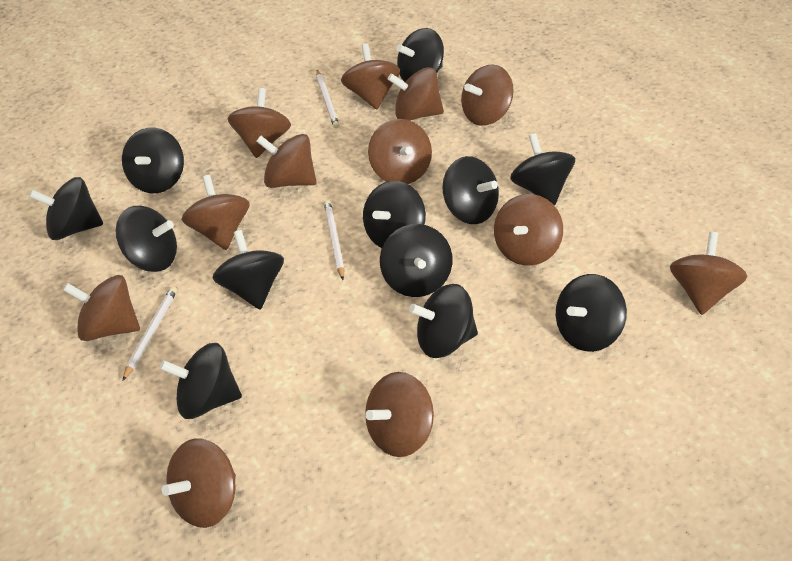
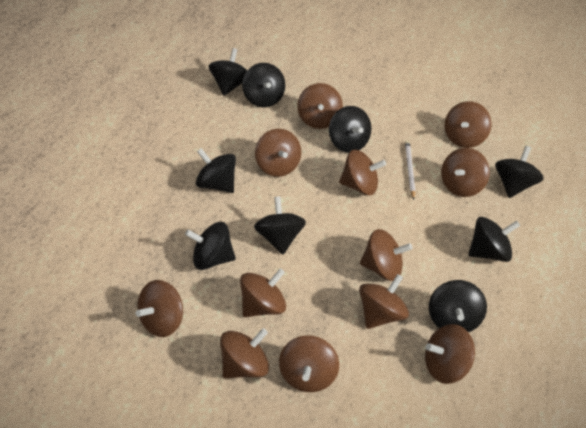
black spinning top: [29,177,103,240] [115,206,177,272] [122,128,184,193] [160,343,242,419] [212,230,284,310] [363,181,426,248] [380,224,452,297] [396,28,444,82] [409,284,478,358] [442,156,499,224] [510,133,575,206] [556,274,627,352] = 12 -> [185,222,236,270] [196,148,236,193] [209,48,247,96] [242,63,285,107] [254,196,306,255] [329,106,371,153] [429,280,487,332] [469,217,520,262] [495,146,544,198] = 9
white pencil: [123,287,177,381] [316,70,339,128] [324,200,345,280] = 3 -> [405,141,415,200] = 1

